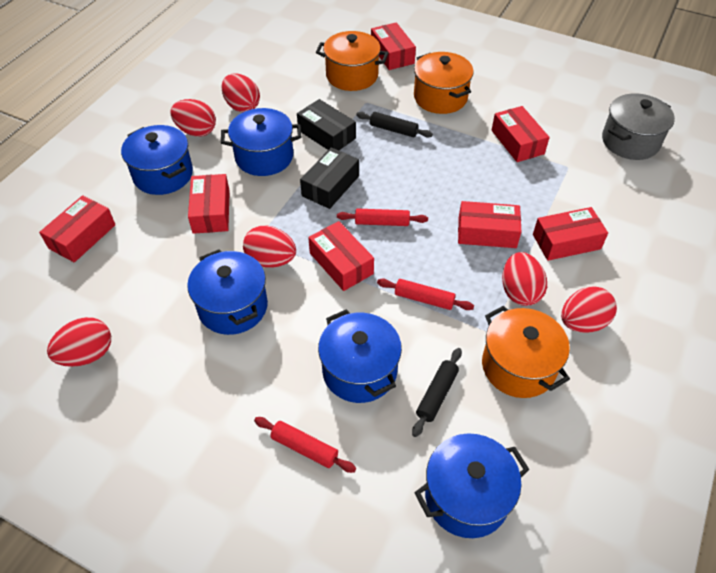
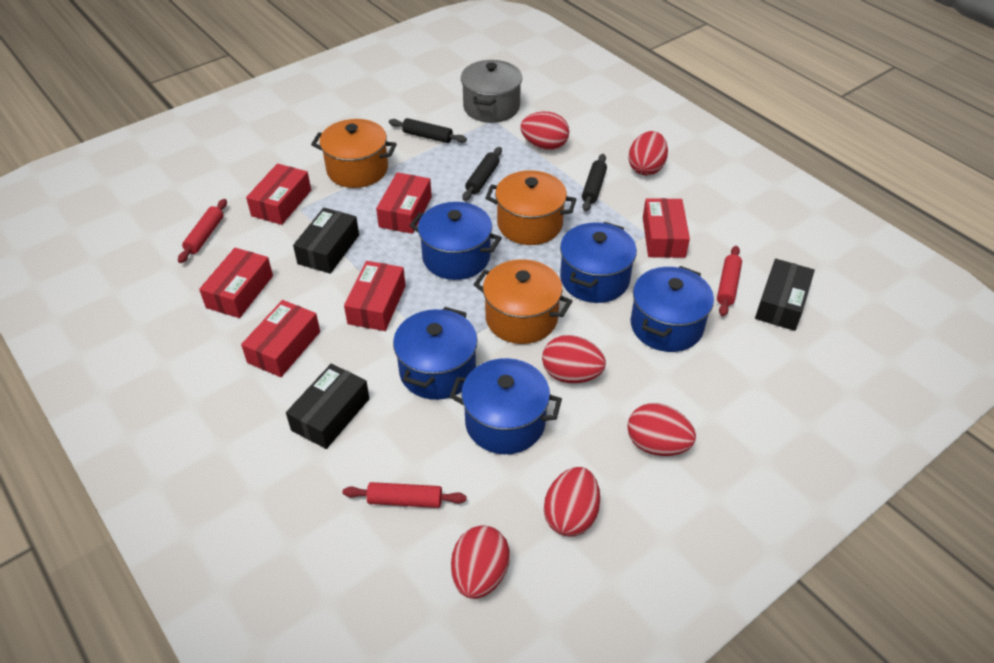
black box: [297,99,356,150] [300,147,359,209] = 2 -> [286,364,370,449] [293,208,359,274] [755,259,815,331] = 3
black rolling pin: [356,112,433,138] [412,348,462,437] = 2 -> [389,118,467,143] [462,147,502,201] [582,154,607,211] = 3
red box: [39,195,115,263] [188,174,230,234] [308,221,374,291] [371,22,416,70] [458,201,522,248] [492,106,550,162] [533,207,608,261] = 7 -> [199,248,273,318] [241,300,320,377] [246,164,311,225] [344,261,406,331] [376,173,432,234] [643,198,690,258] = 6

